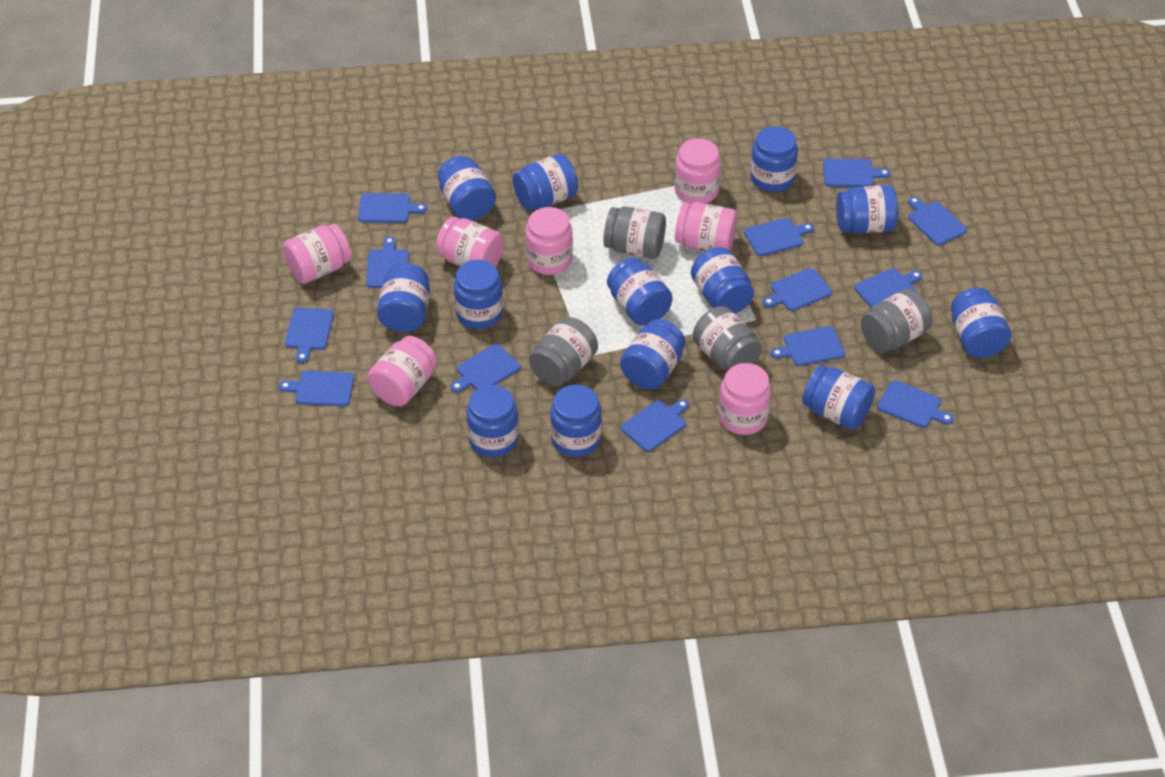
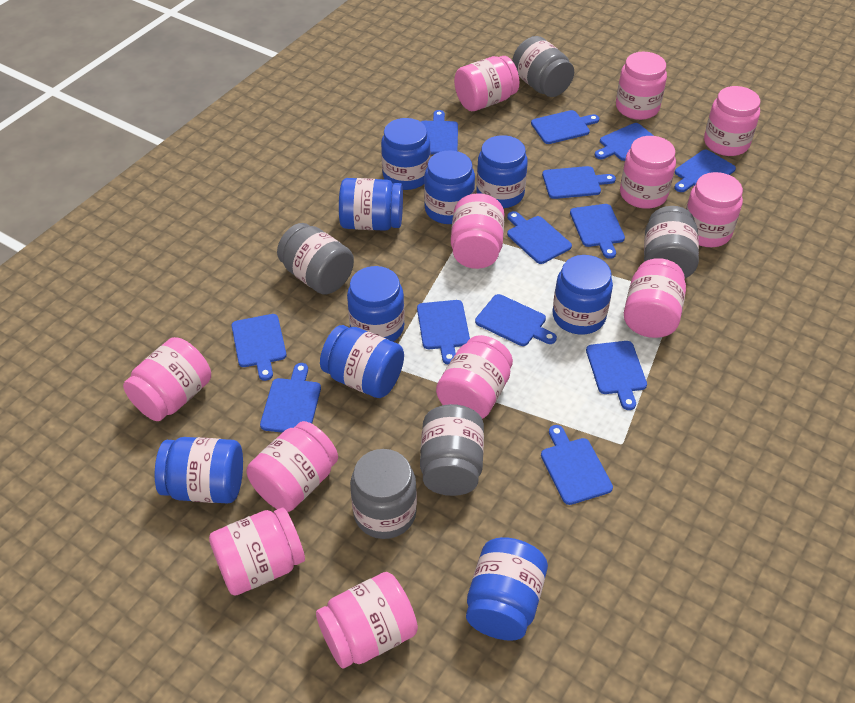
blue jar: [377,263,430,332] [438,156,496,221] [454,260,503,329] [466,385,519,457] [513,154,578,211] [550,385,602,457] [607,258,673,326] [620,319,685,389] [691,247,754,314] [750,126,798,192] [802,365,875,430] [836,185,898,234] [951,288,1011,358] = 13 -> [155,437,243,504] [320,325,404,398] [339,178,403,231] [347,266,405,342] [381,118,430,190] [424,150,475,224] [466,537,548,641] [476,135,528,208] [552,255,613,335] = 9
grey jar: [529,317,598,386] [603,206,666,259] [693,306,762,371] [861,289,932,352] = 4 -> [277,223,354,294] [350,449,417,539] [420,404,484,496] [512,36,574,97] [644,206,699,278] = 5
pink jar: [283,224,351,284] [367,336,437,406] [436,217,504,267] [525,207,573,275] [675,138,721,204] [675,202,738,251] [719,363,771,435] = 7 -> [123,337,211,421] [209,507,305,596] [247,421,338,512] [316,572,418,668] [436,335,513,419] [451,193,505,269] [454,56,519,111] [616,52,667,120] [620,136,676,209] [624,258,686,338] [686,172,743,247] [704,86,760,156] = 12

